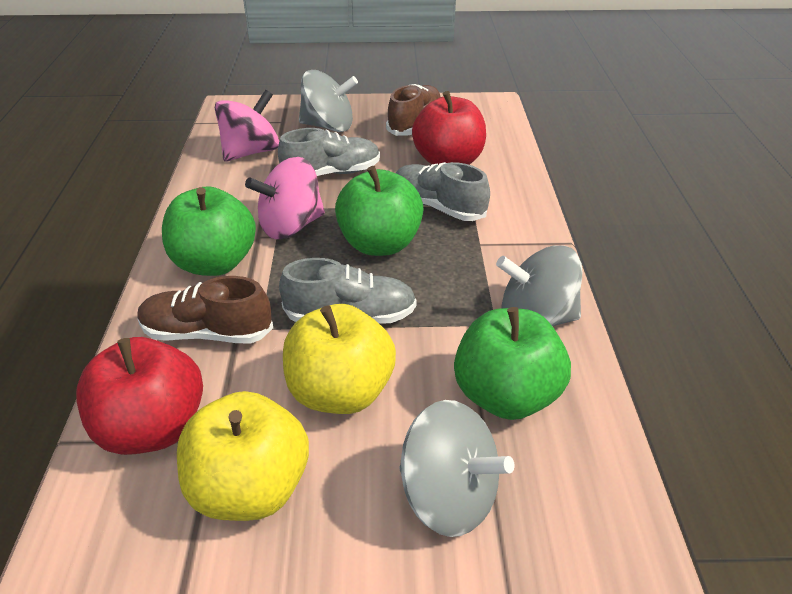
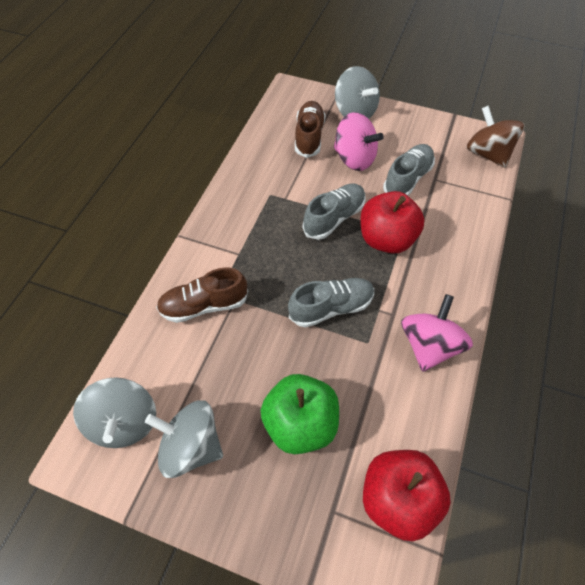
brown spinning top: none = 0 -> [466,105,525,168] = 1
green apple: [162,186,256,276] [335,166,424,256] [454,307,571,420] = 3 -> [261,374,339,454] = 1
yellow apple: [177,391,309,521] [283,304,396,414] = 2 -> none = 0

